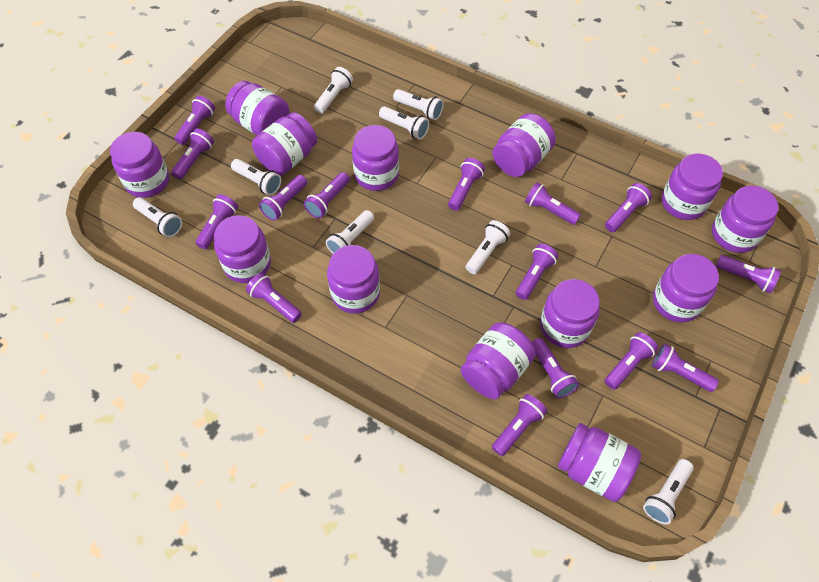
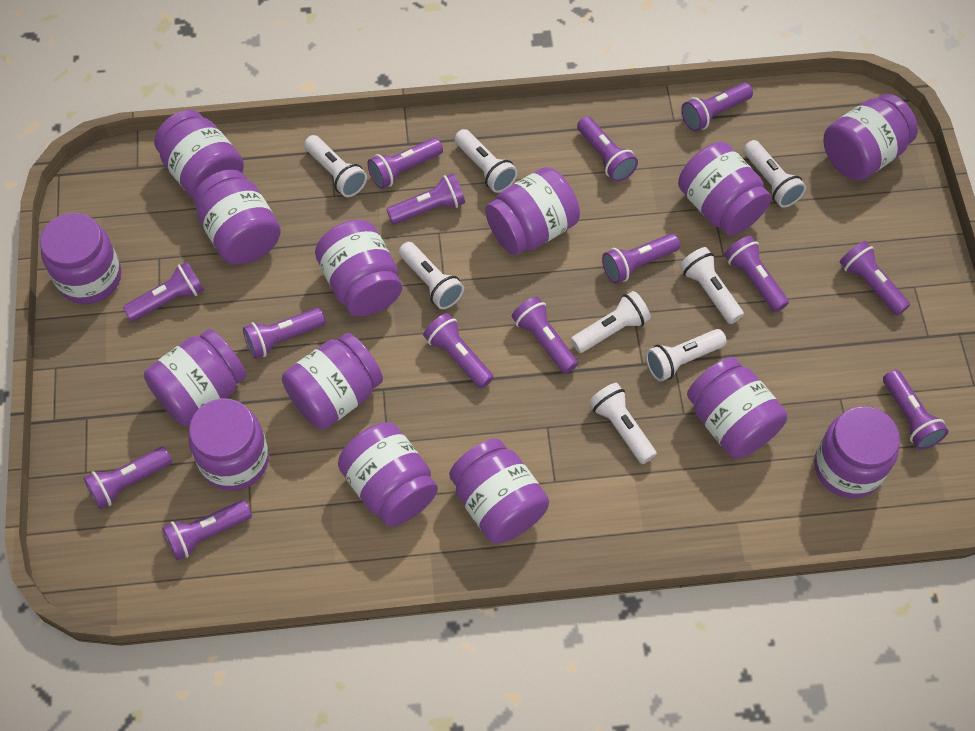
purple flashlight: [171,129,214,180] [174,96,215,145] [195,194,238,249] [246,273,302,323] [259,175,307,221] [304,172,350,218] [448,158,485,211] [492,394,547,456] [516,244,559,300] [525,182,581,225] [532,338,579,398] [605,183,652,232] [605,332,658,390] [652,344,719,392] [716,255,781,293] = 15 -> [84,447,172,509] [123,261,204,322] [162,500,252,560] [243,308,326,359] [367,138,443,189] [386,173,465,224] [423,313,494,388] [512,296,578,374] [577,116,638,182] [602,234,680,284] [681,82,753,131] [724,236,789,312] [840,241,910,316] [883,370,949,450] = 14
purple jar: [110,132,169,198] [214,215,271,283] [225,81,289,135] [252,112,317,176] [327,245,380,314] [352,125,399,191] [461,322,536,399] [493,113,556,177] [540,279,600,348] [558,423,641,502] [653,254,719,323] [662,153,723,220] [712,186,778,253] = 13 -> [40,213,121,304] [144,329,246,426] [154,110,244,198] [188,398,269,491] [193,170,281,264] [282,333,383,430] [315,220,402,317] [338,422,438,526] [449,439,549,544] [485,167,580,255] [678,142,771,236] [687,357,787,458] [814,406,900,498] [824,94,918,180] = 14

